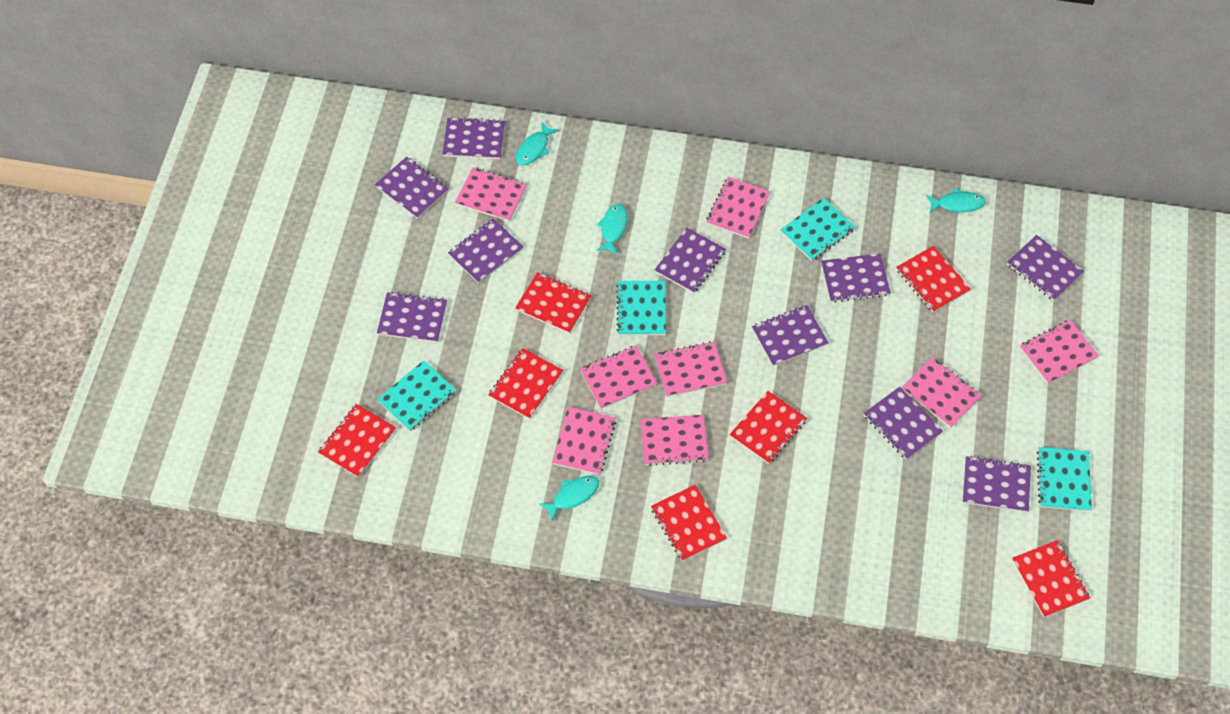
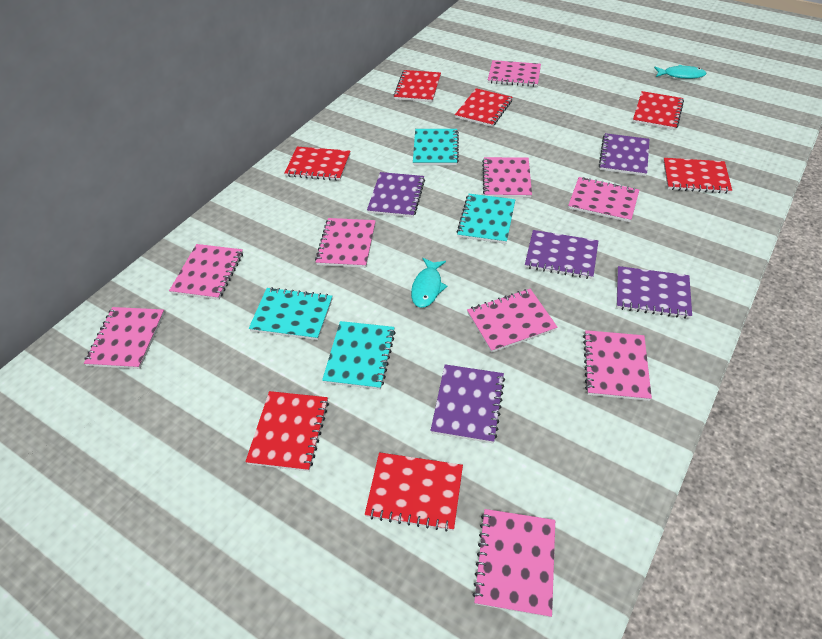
pink notebook: [455,167,527,222] [552,407,616,475] [580,345,657,409] [640,415,709,466] [654,341,727,397] [706,177,771,239] [902,357,982,428] [1020,320,1099,384] = 8 -> [84,307,165,369] [169,244,243,300] [315,218,376,268] [467,289,558,353] [472,509,555,617] [482,157,532,198] [488,60,541,87] [568,177,639,222] [583,330,652,401] = 9
purple notebook: [375,157,449,218] [377,292,447,343] [443,117,505,159] [448,219,524,283] [655,228,726,293] [752,305,829,366] [821,254,891,303] [863,387,943,460] [963,456,1031,512] [1007,235,1084,301] = 10 -> [367,172,425,218] [431,364,505,443] [525,230,598,279] [599,133,649,176] [617,266,692,319] = 5
turquoise fish: [516,122,559,165] [538,476,599,521] [596,204,628,255] [926,188,986,213] = 4 -> [411,258,447,308] [654,65,706,79] = 2

